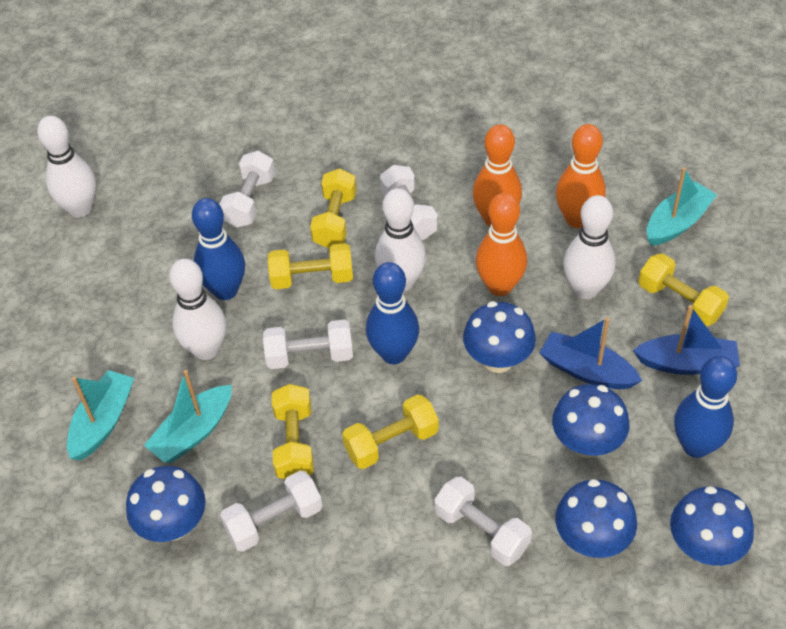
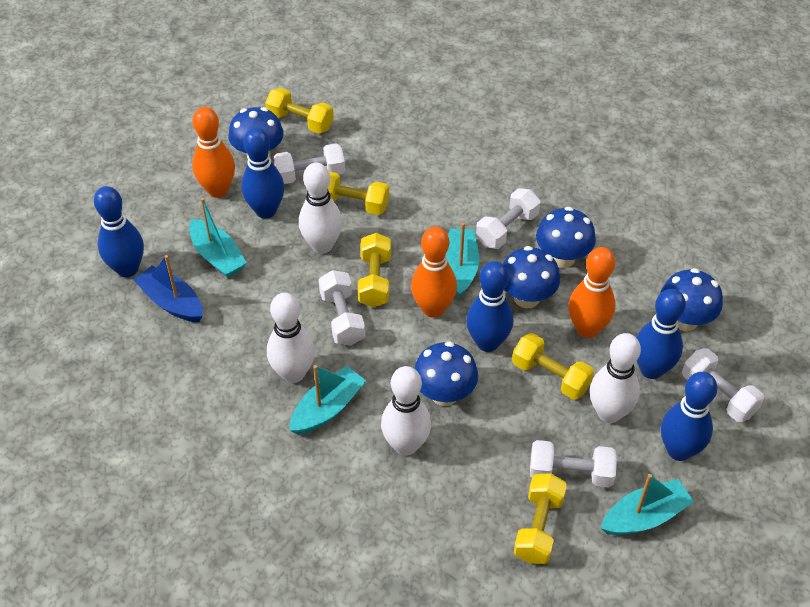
blue boat: [539,317,642,389] [633,305,740,375] = 2 -> [134,255,203,322] = 1
blue bowling pin: [192,198,245,300] [366,262,419,364] [674,356,737,458] = 3 -> [94,186,144,277] [241,127,285,219] [466,261,513,352] [636,289,686,379] [661,372,717,461] = 5
turquoise boat: [67,370,134,461] [144,370,232,463] [647,168,717,246] = 3 -> [189,198,247,278] [290,365,366,435] [446,223,479,298] [601,474,694,535] = 4

